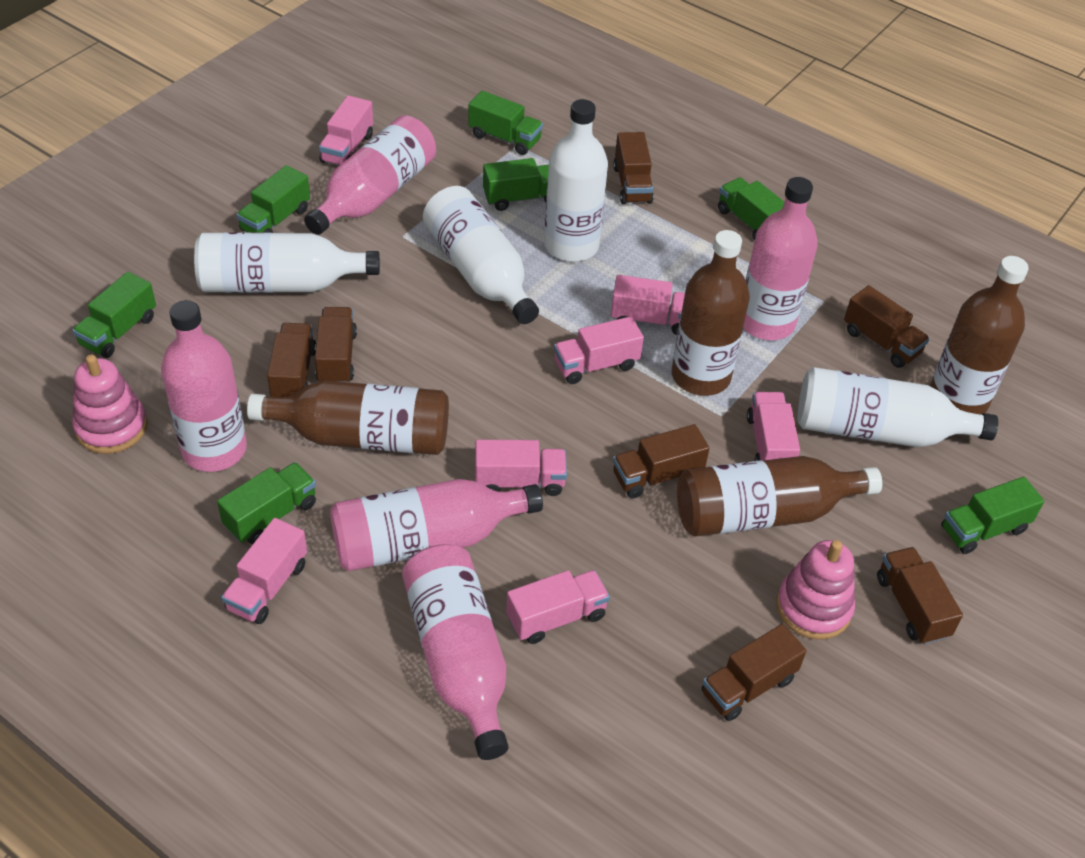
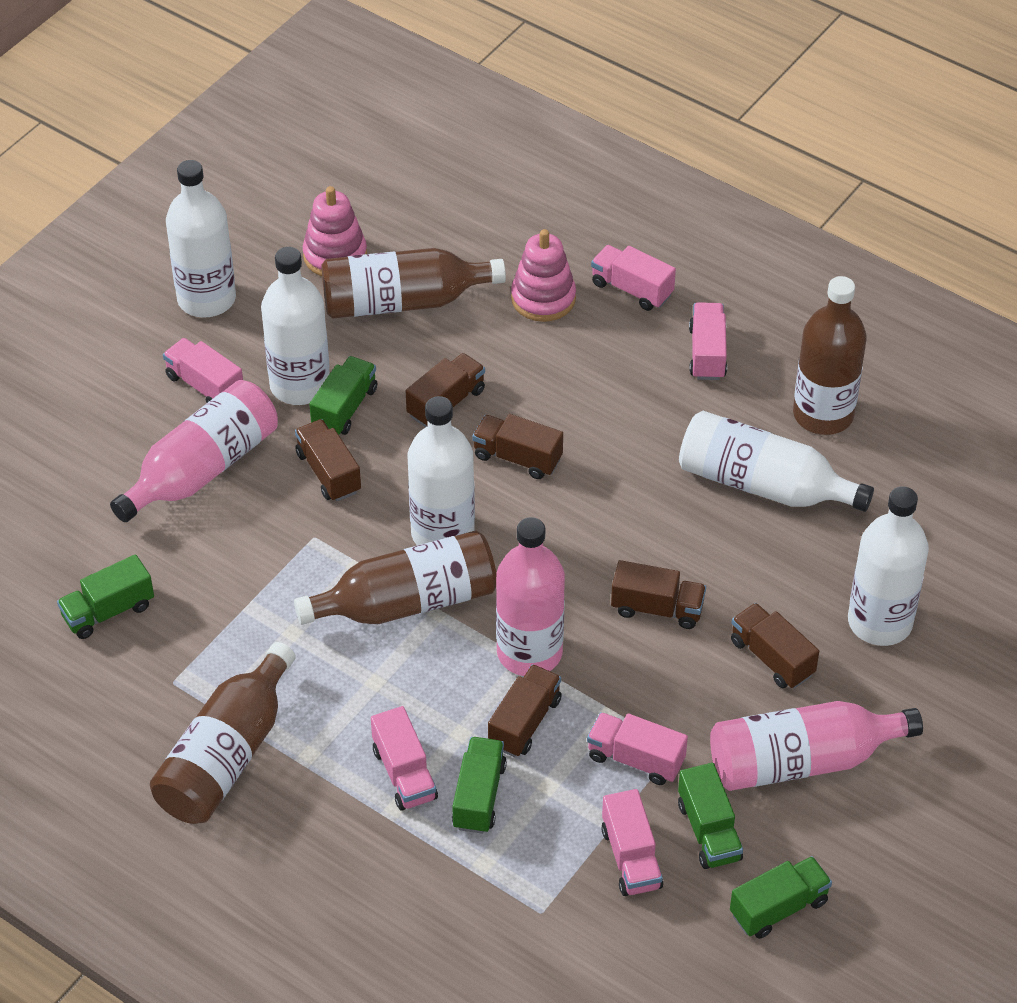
brown truck: [267,323,316,398] [315,307,357,382] [613,132,654,204] [613,424,710,498] [702,624,807,721] [844,285,930,368] [877,547,963,645] = 7 -> [295,419,361,501] [406,353,485,427] [472,414,563,479] [488,664,562,757] [611,560,706,629] [731,603,819,689] = 6
green truck: [72,272,156,358] [217,462,316,544] [237,165,310,233] [468,91,543,155] [483,158,549,211] [718,178,784,240] [941,477,1044,554] = 7 -> [57,554,154,639] [309,356,377,435] [452,737,507,834] [678,763,743,869] [730,856,832,939] = 5
pink bottle: [161,300,247,472] [304,115,436,235] [330,479,543,571] [402,544,509,760] [743,177,818,340] = 5 -> [110,380,278,522] [496,517,565,676] [710,701,923,791] = 3
pink truck: [221,518,307,624] [319,95,373,166] [475,440,567,496] [506,570,610,644] [554,316,644,384] [611,275,685,335] [747,392,800,461] = 7 -> [163,338,243,403] [371,706,438,811] [587,712,688,785] [591,245,676,311] [602,789,663,896] [689,302,727,380] = 6
white bottle: [194,232,380,293] [423,186,539,324] [544,99,608,262] [798,367,998,447] = 4 -> [166,160,236,318] [261,247,330,405] [407,396,475,545] [679,411,874,512] [848,487,929,646] = 5

